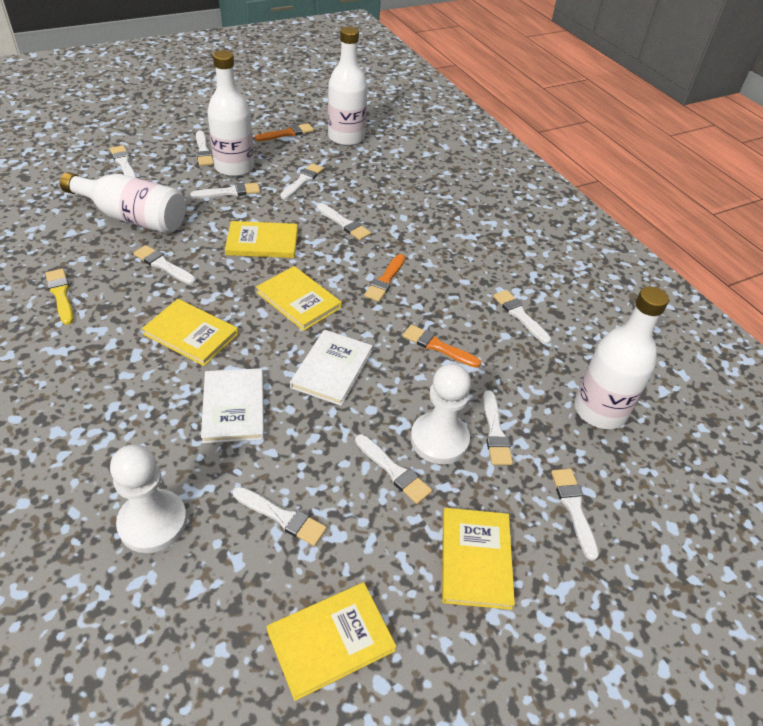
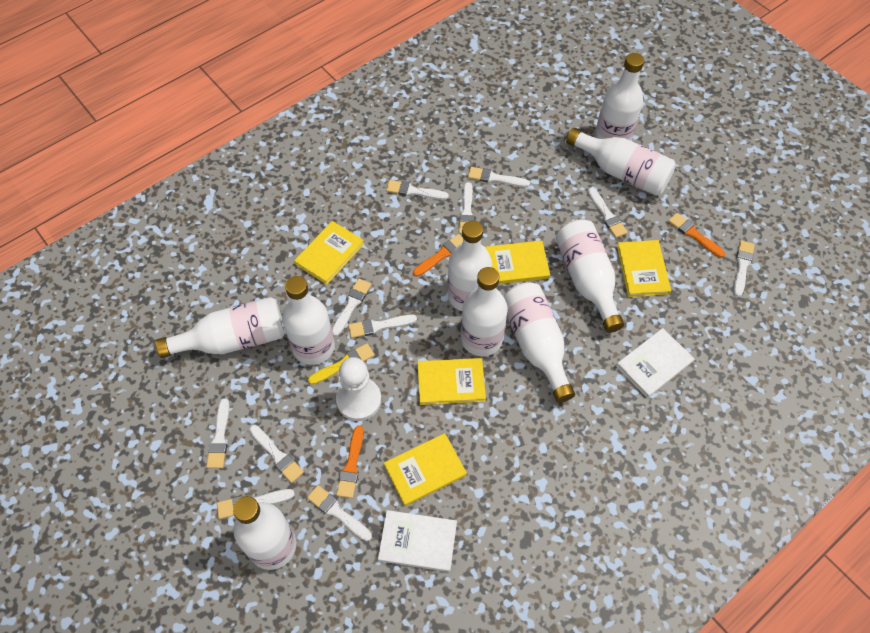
white bottle: [60,172,186,234] [207,50,254,177] [328,27,367,146] [574,286,669,429] = 4 -> [155,297,285,358] [233,496,296,570] [282,276,335,365] [447,220,492,311] [461,267,508,356] [504,282,575,403] [556,219,624,333] [566,128,676,196] [595,53,644,141] = 9
white pawn: [110,444,187,553] [411,363,471,464] = 2 -> [336,357,381,421] = 1

